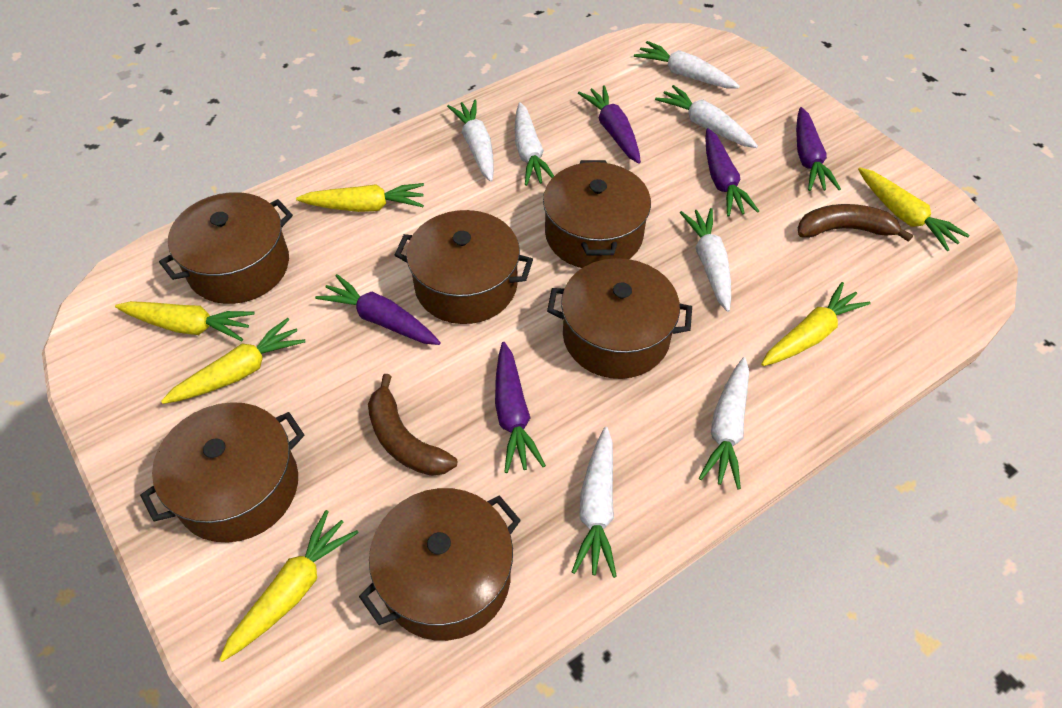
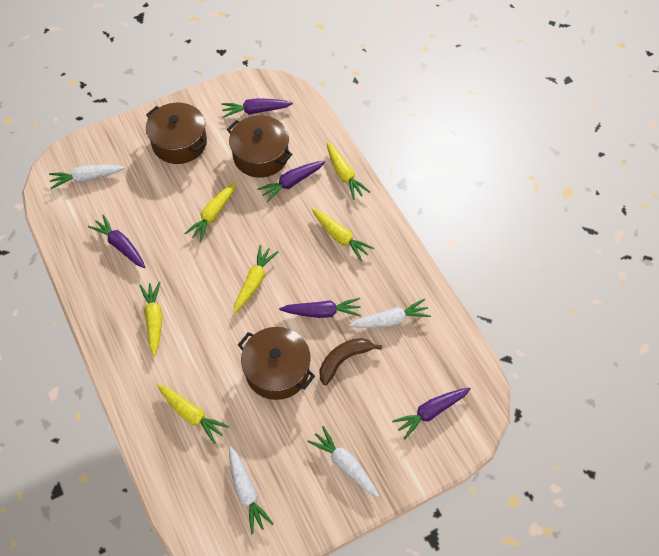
brown banana: [368,374,457,476] [798,204,913,242] = 2 -> [320,338,382,385] = 1
brown pot: [140,402,304,542] [159,192,293,304] [359,488,521,641] [395,210,533,324] [543,160,651,268] [547,258,692,379] = 6 -> [146,103,207,164] [227,115,293,178] [238,327,315,400] = 3
white carrot: [447,100,494,182] [515,102,554,186] [572,427,617,578] [634,41,740,88] [655,85,758,148] [680,208,731,312] [699,357,749,490] = 7 -> [49,165,125,189] [229,446,274,534] [307,426,379,497] [349,299,431,328] = 4

